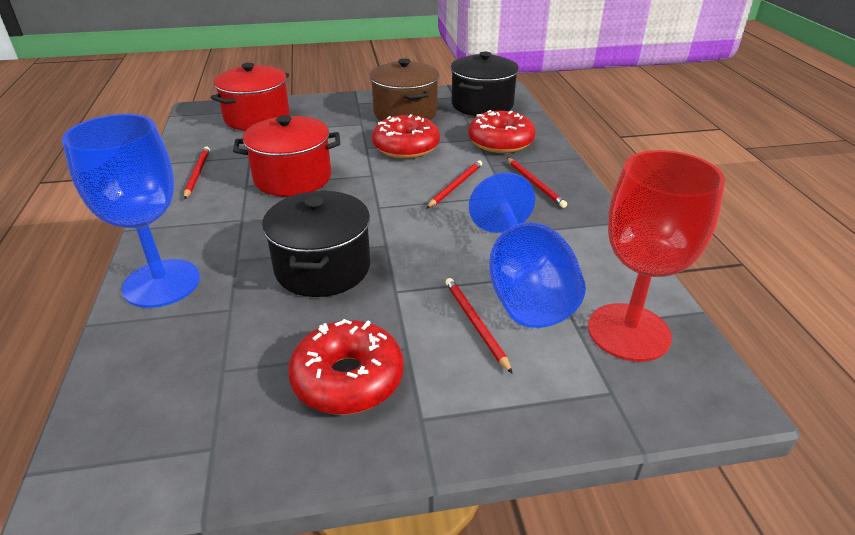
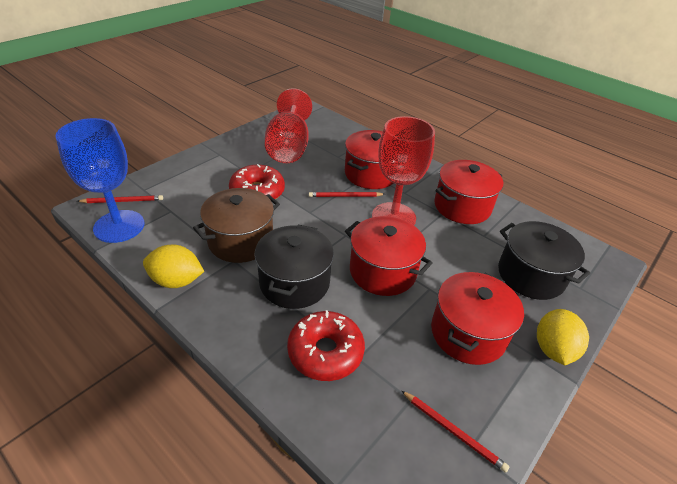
blue goblet: [62,114,200,308] [469,172,586,328] = 2 -> [55,118,144,243] = 1
red donut: [288,319,404,415] [372,114,440,159] [468,110,536,153] = 3 -> [229,164,285,202] [287,310,365,381] = 2
red goblet: [588,150,725,362] = 1 -> [265,88,312,163] [372,116,435,225] = 2
red pencil: [184,146,210,199] [426,161,482,209] [446,278,513,374] [507,158,567,208] = 4 -> [77,195,163,203] [309,192,385,197] [402,391,510,473] = 3
red pot: [211,63,290,130] [233,115,340,197] = 2 -> [345,130,393,189] [345,216,433,296] [431,272,524,365] [434,160,503,224] = 4
yellow lemon: none = 0 -> [143,244,204,288] [537,309,589,365] = 2

